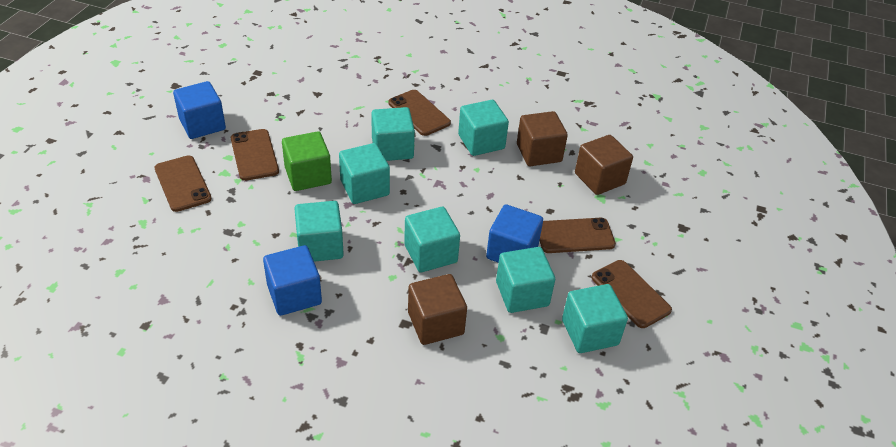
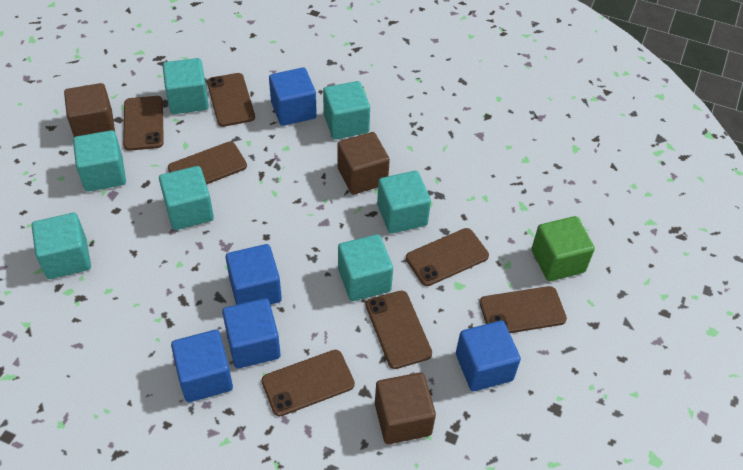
blue cube: [173,81,226,139] [263,245,322,316] [486,204,543,263] = 3 -> [171,330,233,402] [222,298,281,369] [226,244,282,305] [269,67,317,126] [456,321,521,391] = 5
brown phone: [154,155,212,212] [231,129,279,181] [389,90,451,136] [539,218,616,253] [592,260,672,328] = 5 -> [123,96,164,151] [168,142,247,185] [207,73,255,127] [261,350,355,417] [366,291,432,369] [406,228,489,286] [480,286,567,333] = 7

